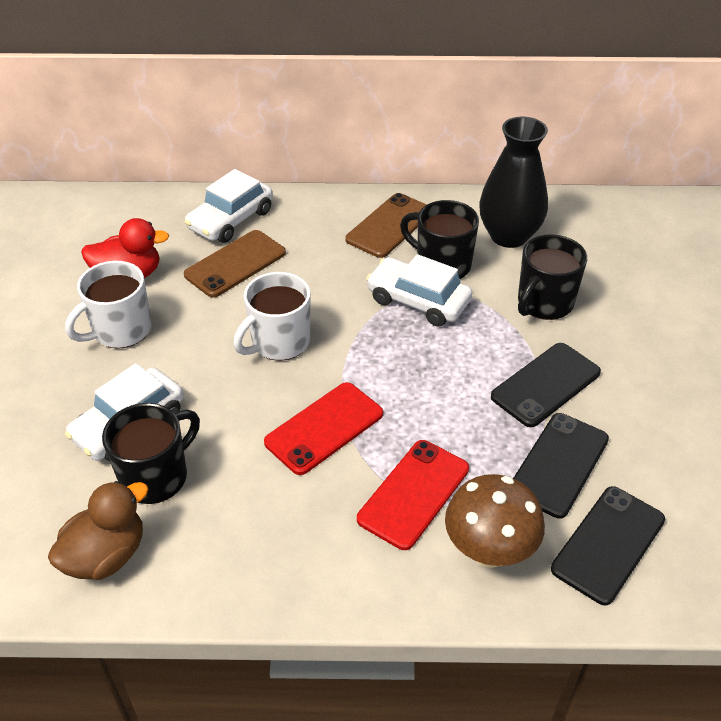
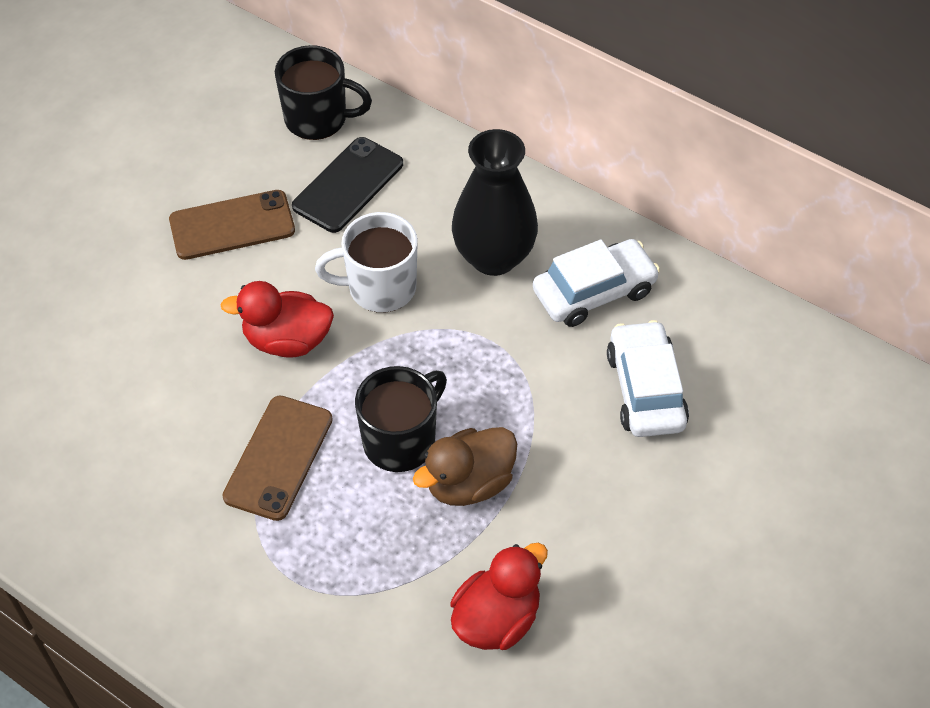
black mug: [102,403,200,504] [400,200,479,279] [518,234,587,320] = 3 -> [275,45,372,140] [355,366,447,472] = 2
black phone: [491,343,601,427] [514,413,609,518] [551,486,665,605] = 3 -> [292,137,403,233] = 1
brown mushroom: [445,474,545,568] = 1 -> none = 0
red duck: [81,218,169,278] = 1 -> [220,281,334,358] [451,543,548,650] = 2
red phone: [264,382,383,475] [357,440,469,550] = 2 -> none = 0
white car: [65,363,184,461] [185,169,273,243] [366,254,472,326] = 3 -> [533,239,660,327] [607,320,689,437] = 2
white mug: [65,261,152,349] [233,272,311,361] = 2 -> [315,212,418,313] = 1

